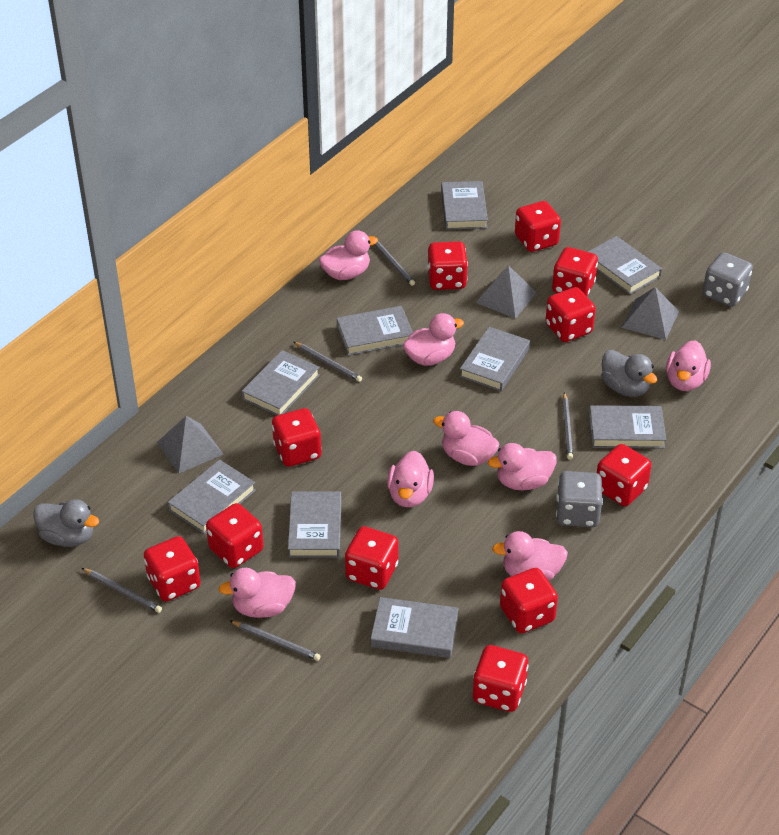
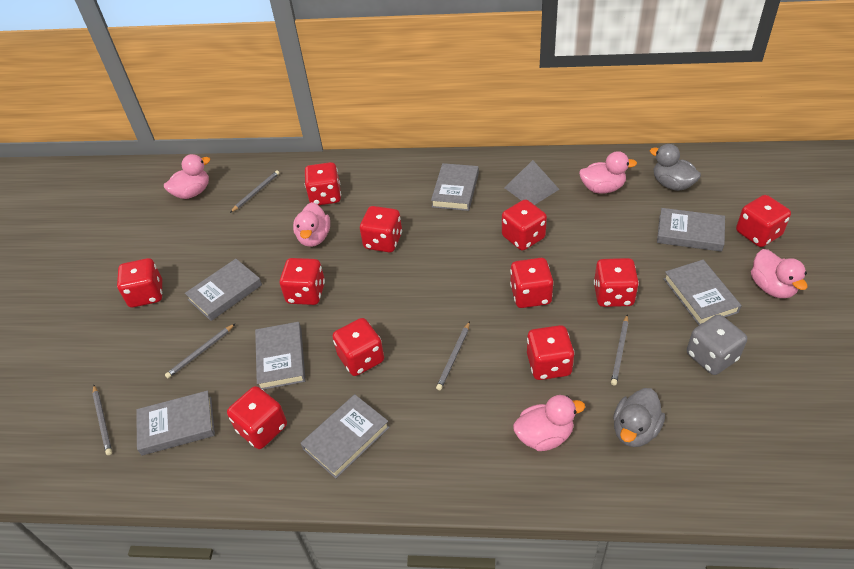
grey book: [168,459,256,534] [241,350,320,415] [288,491,342,558] [337,306,413,356] [371,597,459,658] [441,181,488,230] [460,327,530,391] [588,236,662,294] [589,405,666,449] = 9 -> [136,391,215,456] [185,259,262,321] [255,322,306,390] [301,394,390,479] [431,163,479,211] [657,208,725,252] [664,260,742,325] = 7
grey dice: [556,471,603,527] [703,252,753,307] = 2 -> [687,314,747,375] = 1
grey pyramid: [157,416,223,473] [476,265,537,319] [622,287,679,340] = 3 -> [504,160,560,205] = 1
pink duck: [219,568,296,618] [319,230,378,280] [387,451,434,507] [403,313,464,366] [433,411,500,466] [488,443,557,490] [492,531,568,581] [666,340,711,391] = 8 -> [164,154,210,199] [293,202,330,247] [513,395,585,451] [579,151,637,194] [751,249,807,298] = 5

